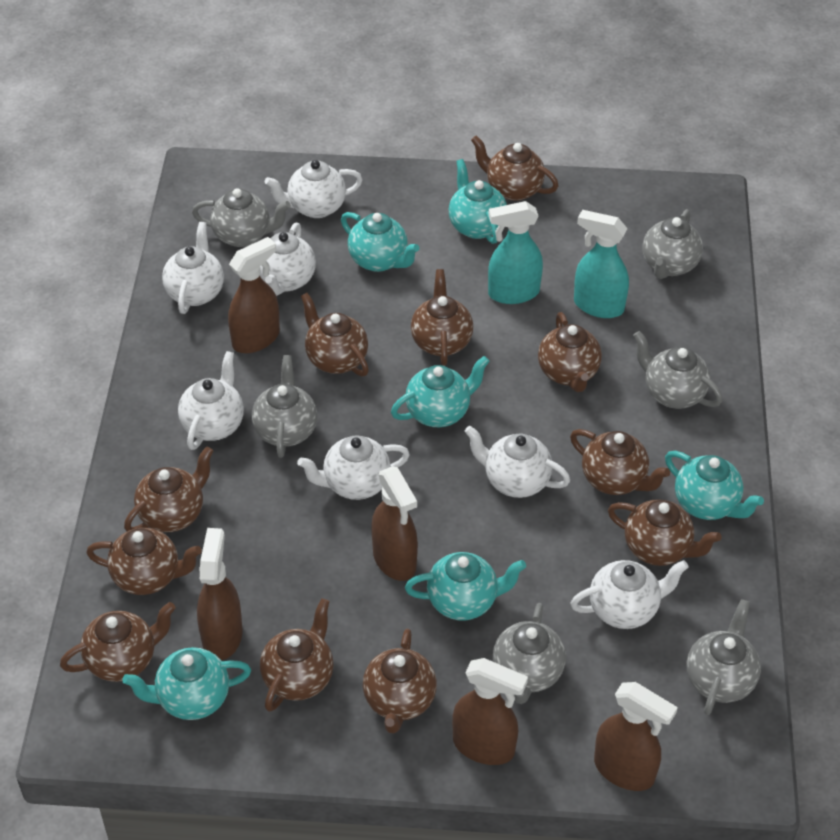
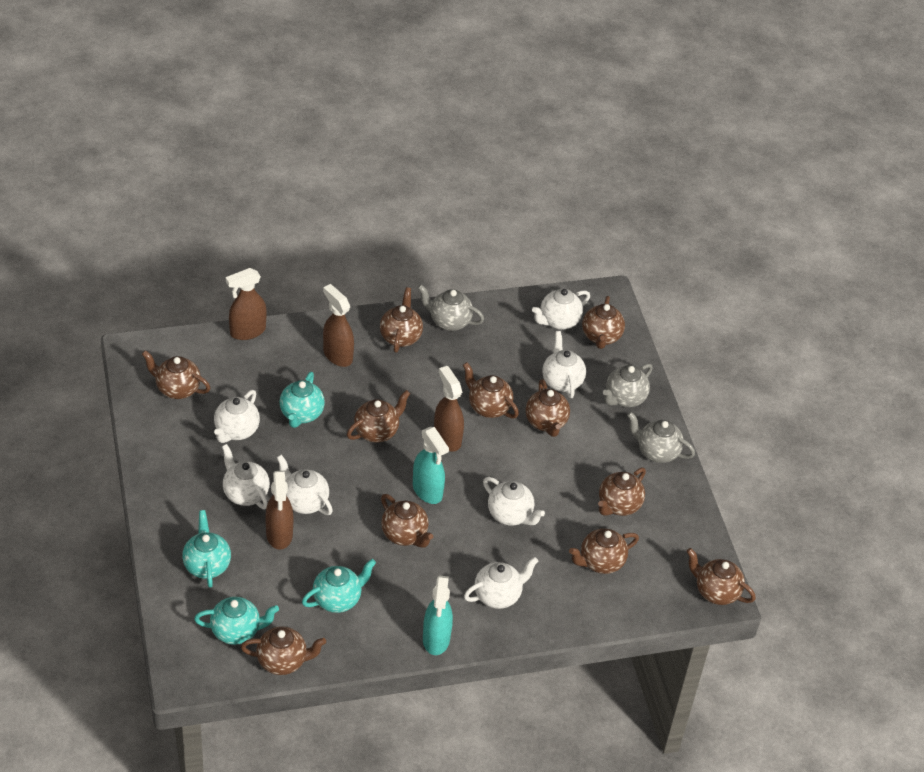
brown spray bottle: [197,528,243,660] [228,237,280,353] [371,466,418,581] [452,658,528,765] [594,682,678,791] = 5 -> [226,268,267,340] [265,471,294,550] [323,284,354,367] [434,366,464,452] = 4
grey teapot: [192,188,291,247] [252,355,317,458] [493,603,566,704] [633,331,723,409] [643,209,703,279] [687,599,761,715] = 6 -> [417,284,484,331] [603,363,653,407] [627,412,695,463] = 3
turquoise teapot: [122,647,251,720] [341,212,419,272] [391,356,490,427] [405,552,526,620] [449,159,507,244] [665,451,764,520] = 6 -> [182,510,231,588] [194,597,279,645] [280,372,325,428] [302,559,376,613] = 4

